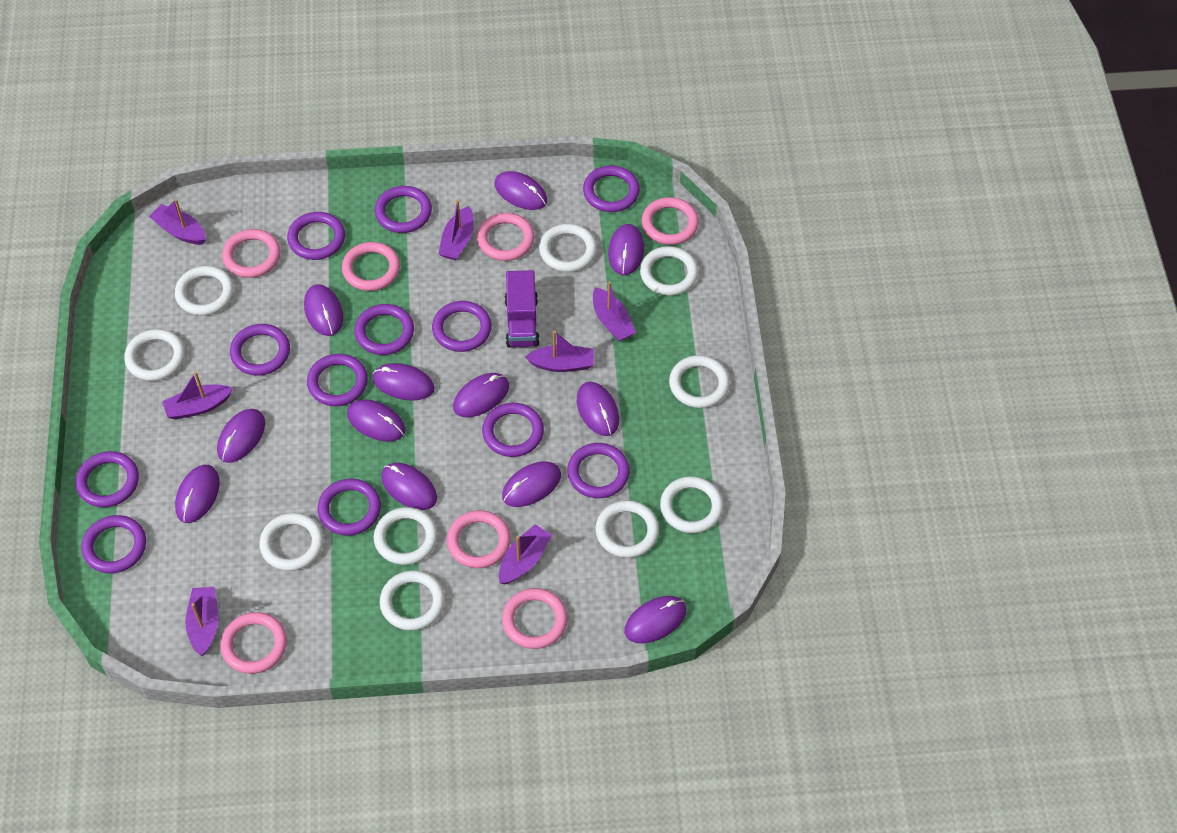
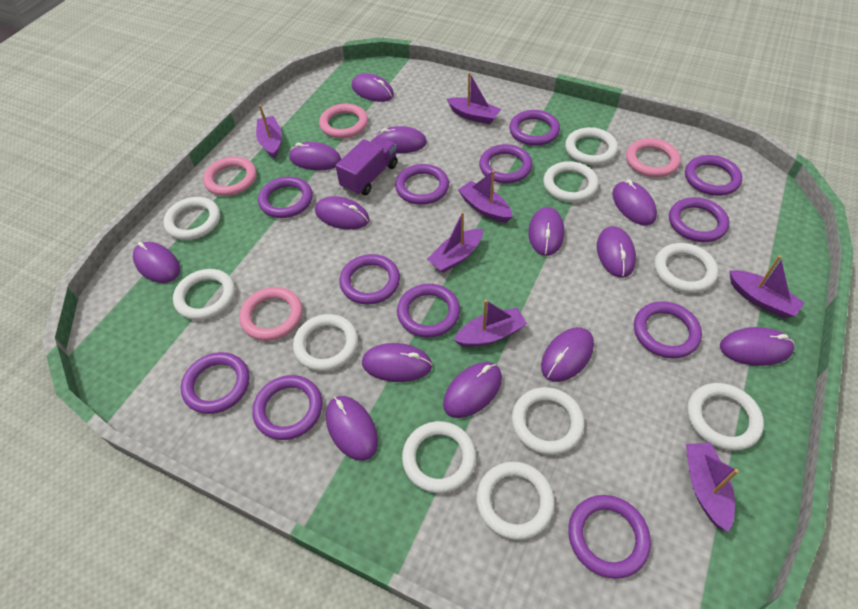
pink ring: [220,612,287,674] [222,229,281,278] [342,242,400,291] [447,510,511,568] [477,213,534,261] [502,588,568,649] [642,197,699,245] = 7 -> [203,157,256,196] [239,287,302,341] [319,104,368,138] [626,138,681,177] = 4
purple mouse: [175,465,220,523] [217,409,265,463] [304,284,343,336] [347,399,405,442] [373,363,434,401] [381,463,437,510] [453,373,509,417] [495,171,547,210] [502,462,561,507] [577,382,619,436] [608,224,644,275] [625,596,686,643] = 12 -> [133,242,180,283] [289,142,341,170] [315,196,369,230] [326,396,378,461] [352,73,394,102] [362,343,432,382] [374,126,427,154] [443,362,502,418] [528,207,564,256] [541,327,594,382] [597,226,636,278] [612,180,657,225] [720,327,794,366] = 13

